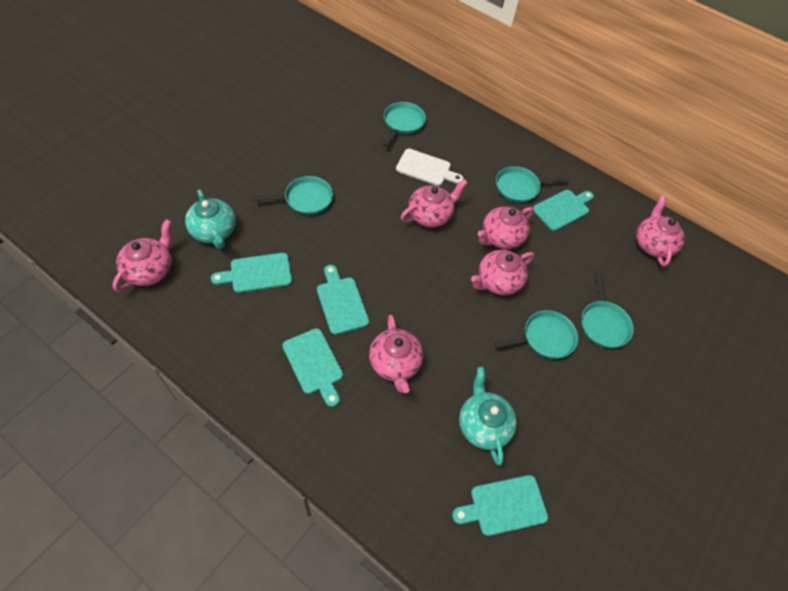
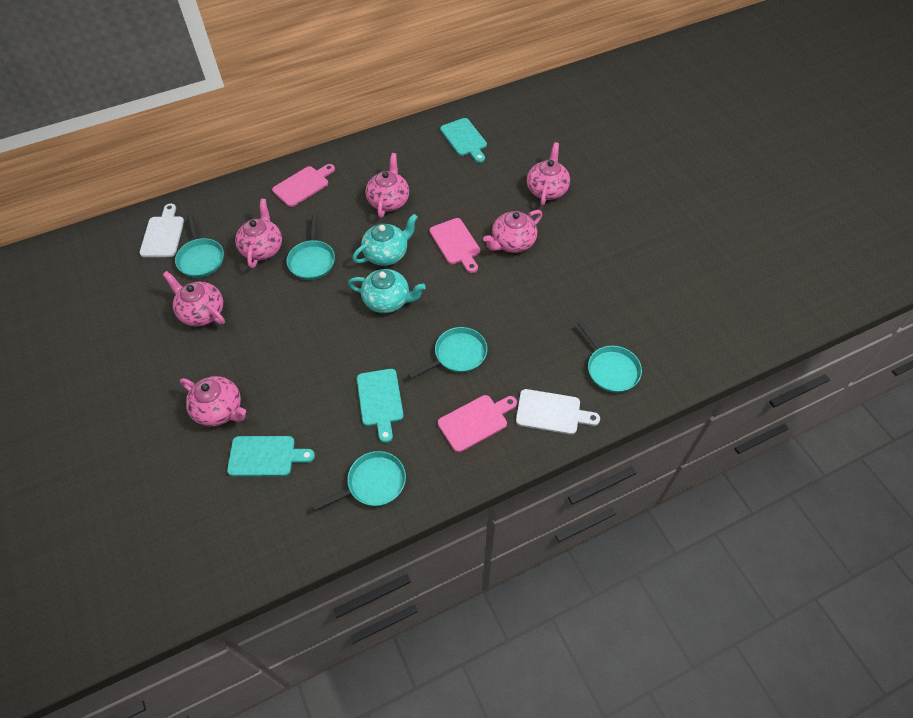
pink cutting board: none = 0 -> [272,164,335,207] [429,218,480,273] [438,395,517,452] = 3
turquoise cutting board: [211,253,292,293] [282,328,343,407] [317,265,369,335] [452,475,548,536] [533,190,594,231] = 5 -> [227,436,315,476] [357,369,404,443] [440,118,487,163] = 3
white cutting board: [396,149,463,186] = 1 -> [139,204,184,257] [516,389,600,434] = 2

